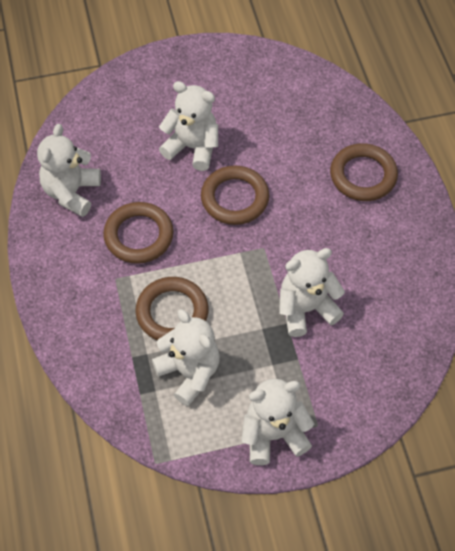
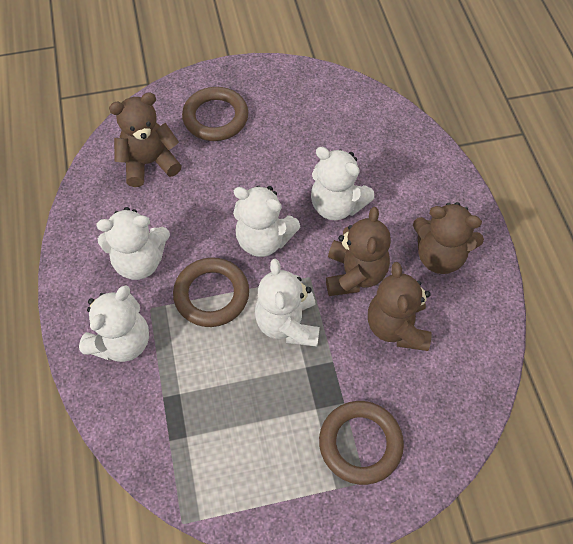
brown ring: [103,202,174,264] [135,277,209,340] [201,165,269,225] [330,143,398,201] = 4 -> [173,257,249,327] [182,87,249,141] [319,401,404,485] = 3
brown teddy bear: none = 0 -> [109,92,182,187] [326,207,391,296] [368,262,432,351] [413,202,484,274] = 4

